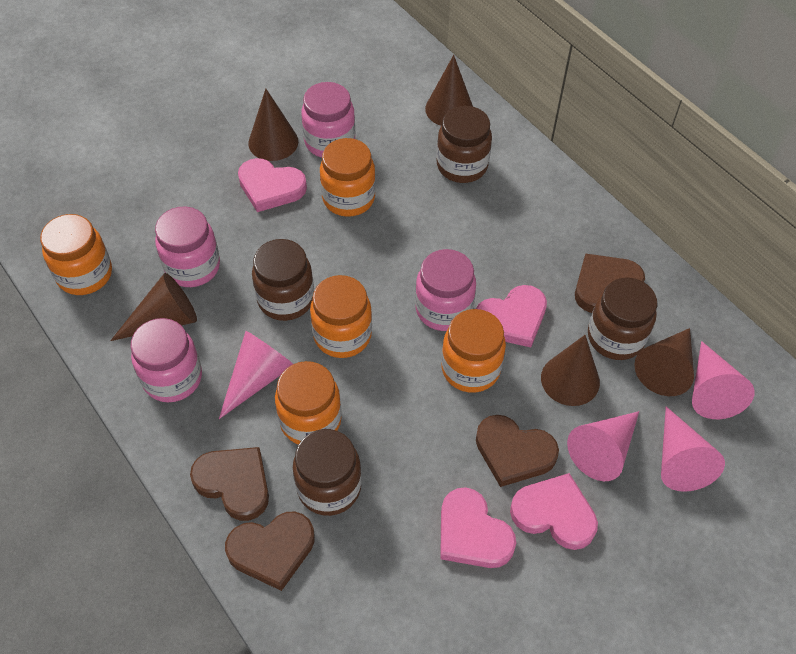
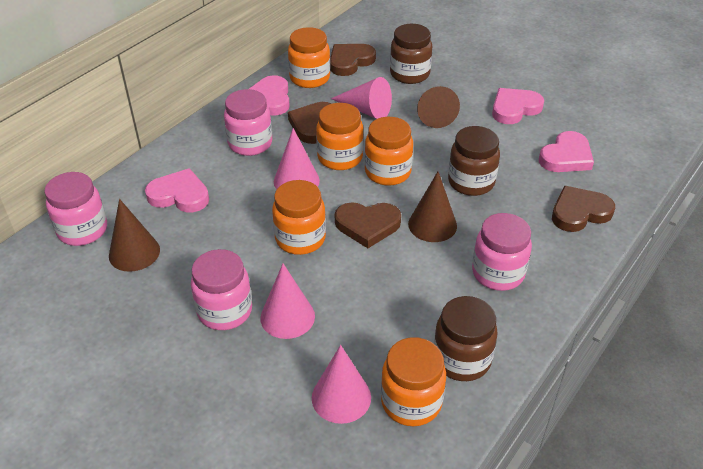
brown cone: [110,273,197,341] [248,89,298,161] [425,55,473,126] [541,335,600,406] [634,328,694,396] = 5 -> [109,199,160,272] [408,172,457,242] [417,86,460,128] = 3
brown jar: [252,239,314,321] [293,429,362,516] [437,106,492,183] [588,278,657,360] = 4 -> [390,24,432,84] [434,296,498,381] [448,126,500,196] = 3

